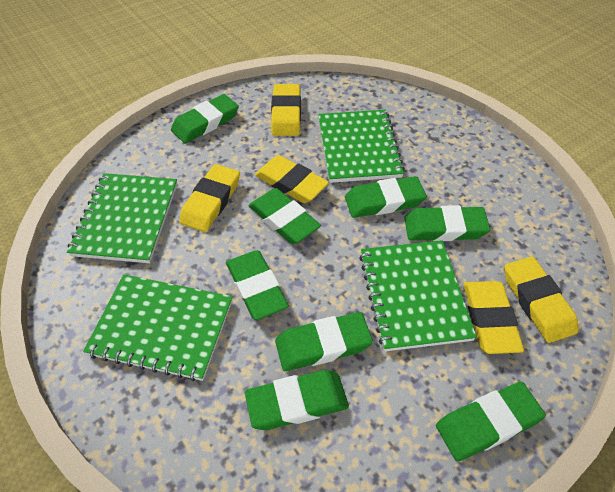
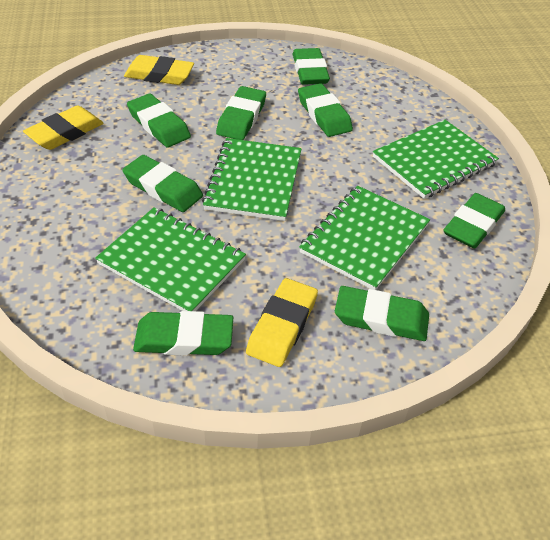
yellow eraser: [179,164,240,232] [255,155,329,203] [271,84,301,136] [463,281,524,354] [504,256,578,343] = 5 -> [23,105,104,150] [124,55,194,85] [246,278,318,367] = 3

